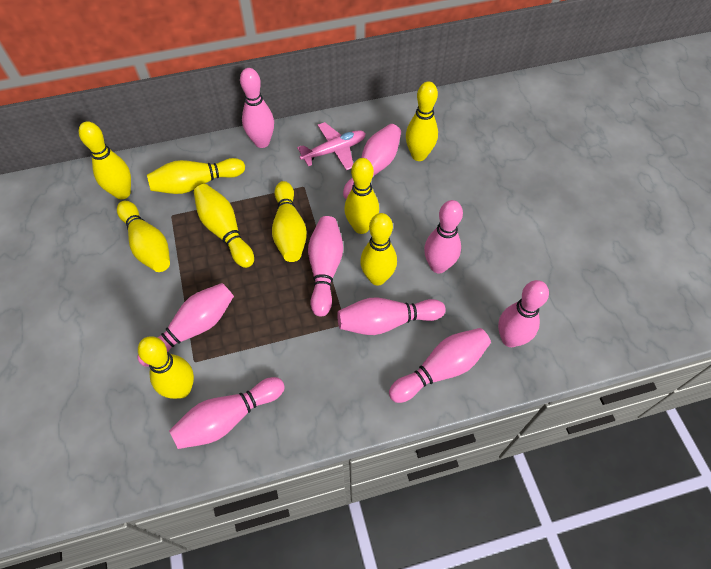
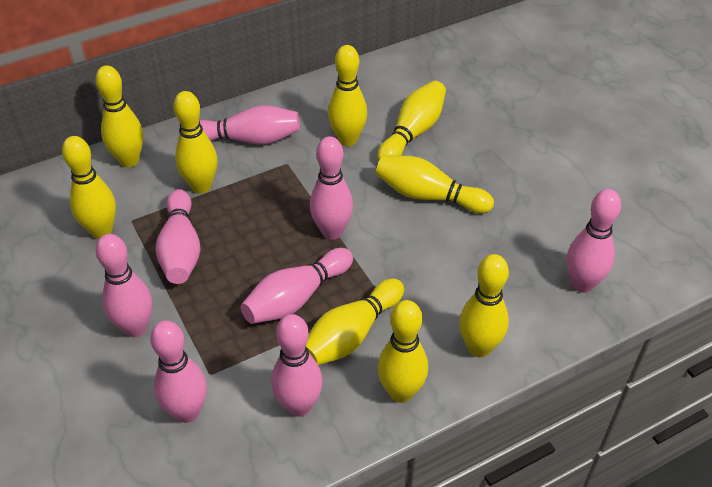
pink bowling pin: [137,283,234,367] [169,377,285,449] [240,68,274,148] [308,216,343,317] [337,298,446,335] [343,124,401,199] [389,328,491,403] [424,200,463,273] [498,280,549,347] = 9 -> [96,234,152,337] [150,320,207,423] [155,189,201,284] [199,105,300,145] [241,248,353,324] [271,314,323,417] [310,136,353,240] [567,189,621,293] = 8
pink plane: [297,122,366,170] = 1 -> none = 0

